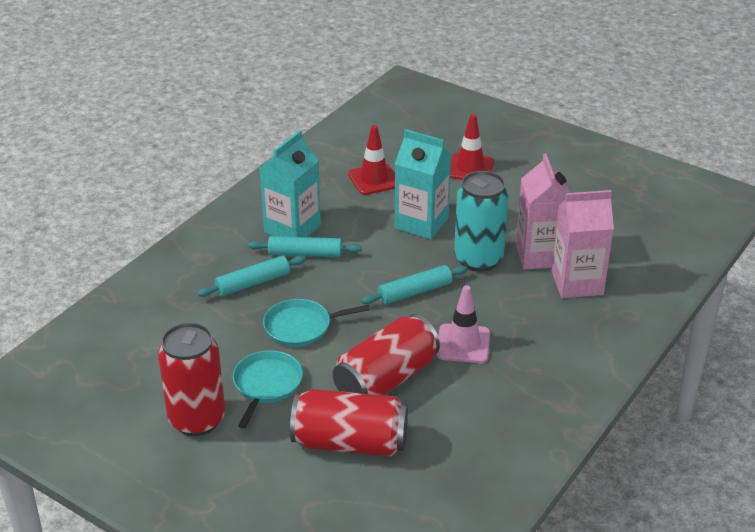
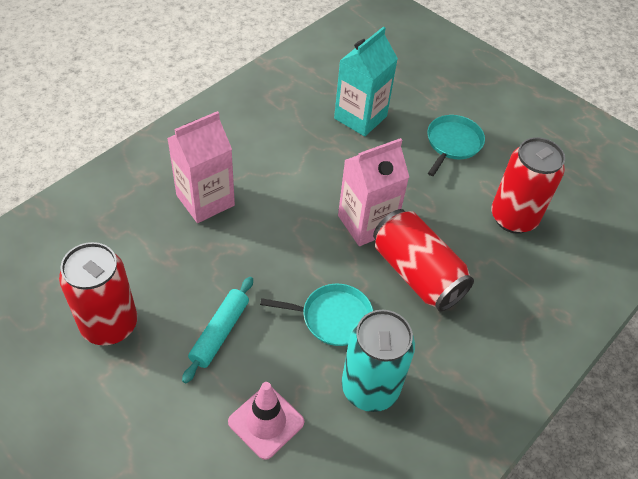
red traffic cone: [348,125,395,195] [450,114,494,180] = 2 -> none = 0
turquoise carton: [260,130,321,237] [395,129,451,240] = 2 -> [334,26,398,136] = 1
turquoise rolling pin: [197,256,306,297] [248,236,362,257] [361,265,468,304] = 3 -> [182,277,253,384] = 1

